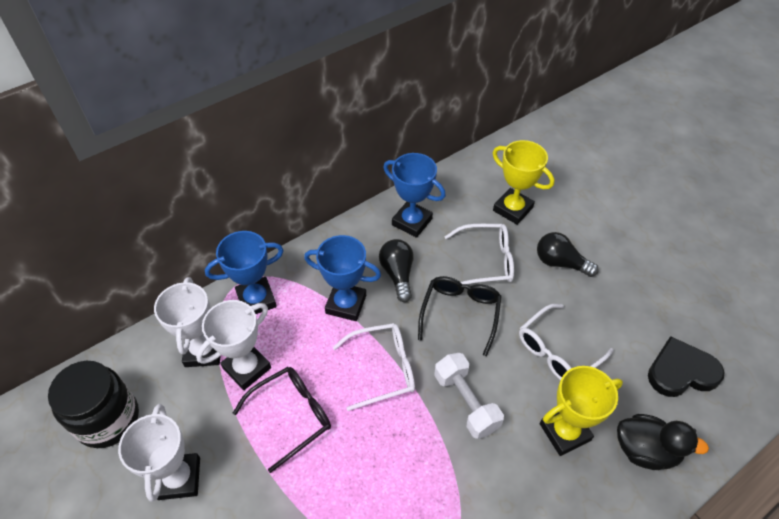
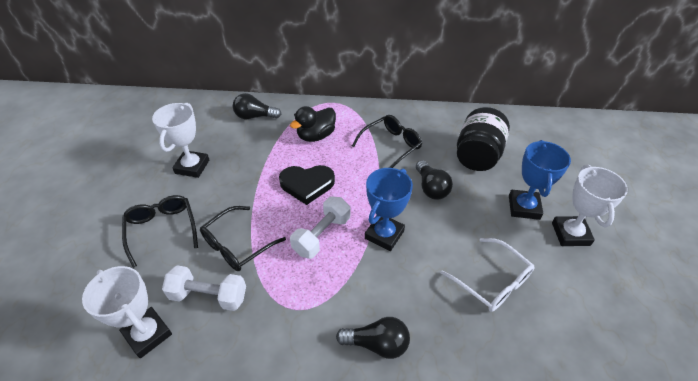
black glasses: [233,367,331,473] [418,276,502,356] = 2 -> [122,195,198,268] [200,206,286,271] [352,115,422,168] = 3
black light bulb: [379,239,414,302] [537,232,599,277] = 2 -> [233,93,281,119] [336,317,410,359] [416,160,453,200] = 3
blue trophy: [205,231,284,314] [304,235,381,321] [383,153,446,238] = 3 -> [365,168,413,251] [509,140,571,220] = 2
white dumbbell: [434,353,504,439] = 1 -> [162,265,246,311] [290,197,350,259] = 2
white glasses: [333,323,415,411] [444,224,514,284] [519,304,614,380] = 3 -> [441,238,534,312] = 1
yellow trophy: [493,140,555,225] [540,366,623,456] = 2 -> none = 0

